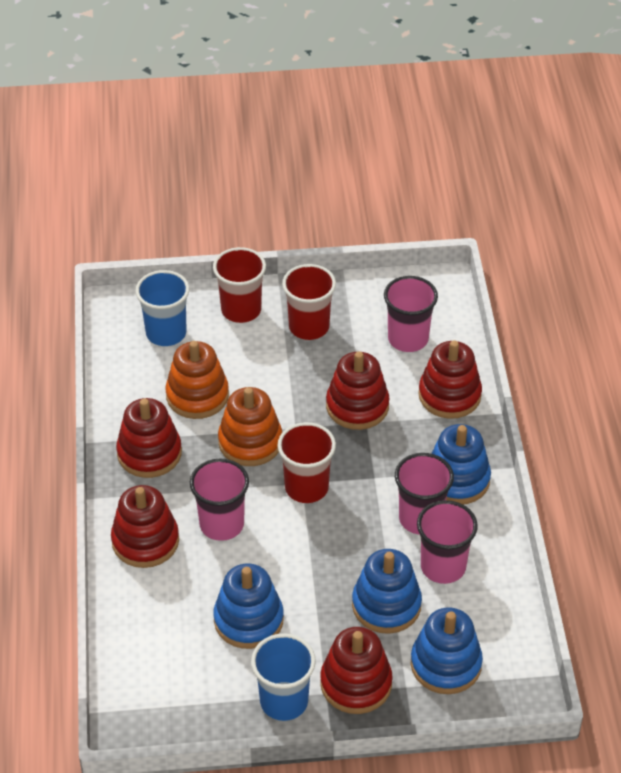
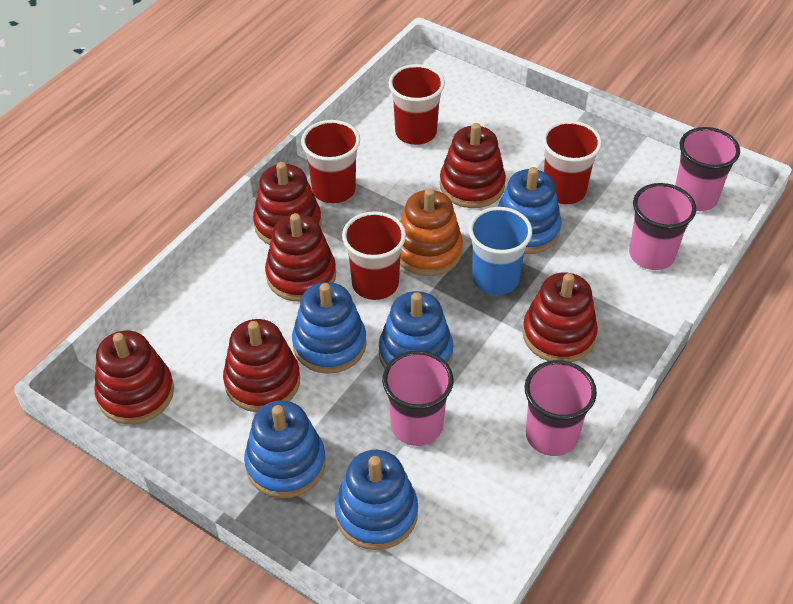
blue cup: [135,270,190,346] [251,633,316,721] = 2 -> [469,207,532,295] = 1
blue stacking toy: [213,564,284,649] [352,549,422,634] [411,608,483,694] [431,424,491,504] = 4 -> [244,400,326,498] [292,282,366,374] [335,450,418,550] [379,291,453,369] [498,167,562,254] = 5
orange stacking toy: [165,341,229,419] [218,387,282,466] = 2 -> [400,188,463,276] = 1
red cup: [213,247,266,323] [278,422,336,503] [282,264,336,340] = 3 -> [301,120,360,204] [342,211,406,300] [389,64,445,145] [542,121,602,204] = 4
red stacking toy: [111,485,179,568] [116,398,182,478] [320,627,393,714] [326,351,390,430] [418,340,482,419] = 5 -> [94,331,174,424] [223,319,300,412] [253,162,322,245] [265,213,336,302] [440,123,506,208] [522,272,598,362] = 6

